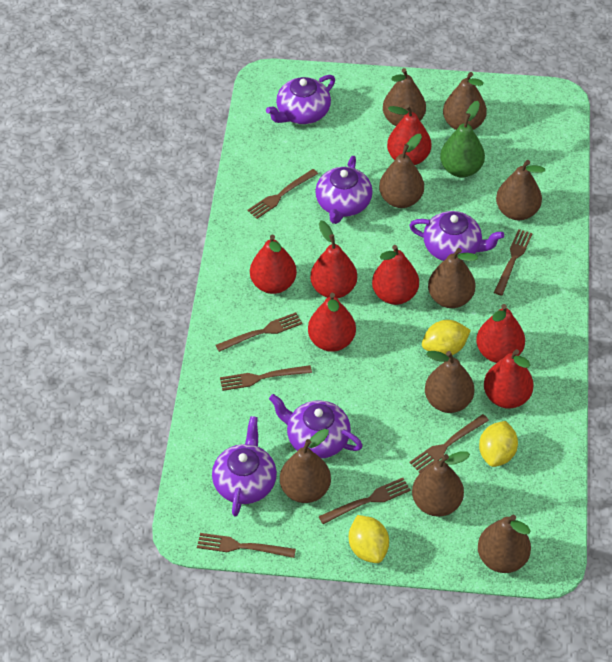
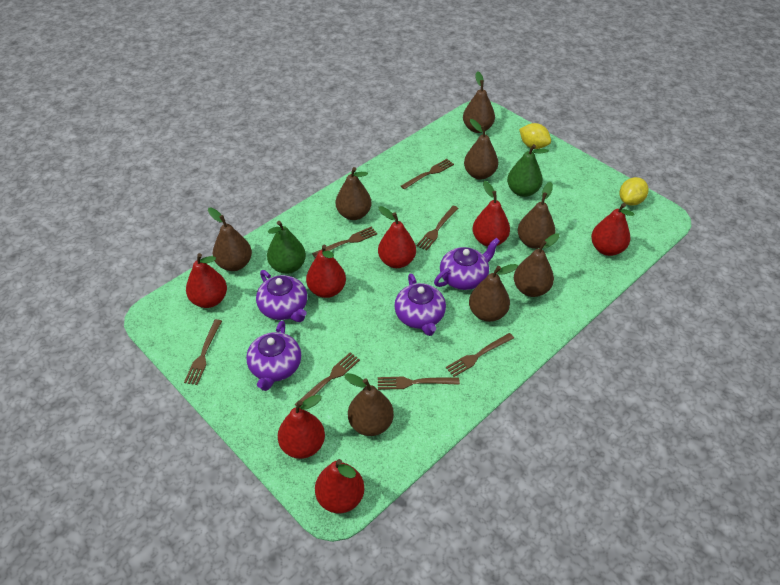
brown pear: [280,429,331,503] [379,134,424,208] [383,68,426,126] [412,451,470,517] [425,351,474,413] [428,248,478,308] [443,72,487,130] [478,514,531,573] [496,160,545,220] = 9 -> [208,208,252,271] [336,167,372,220] [344,373,394,436] [463,71,495,133] [464,119,498,180] [469,264,518,322] [514,233,559,297] [517,182,556,249] = 8
green pear: [440,101,485,178] = 1 -> [267,221,306,274] [507,144,549,197] = 2
purple teapot: [212,416,277,517] [266,75,335,124] [269,394,363,459] [315,156,373,224] [409,211,504,261] = 5 -> [246,320,301,391] [256,270,307,322] [394,273,446,336] [434,238,500,290] = 4
yellow lemon: [349,515,389,563] [422,320,471,355] [479,421,518,467] = 3 -> [519,123,551,149] [620,177,648,206] = 2

